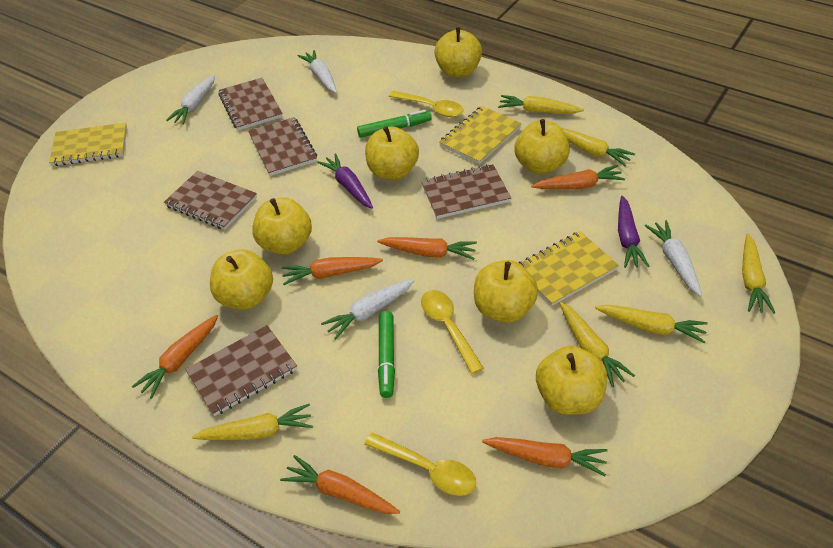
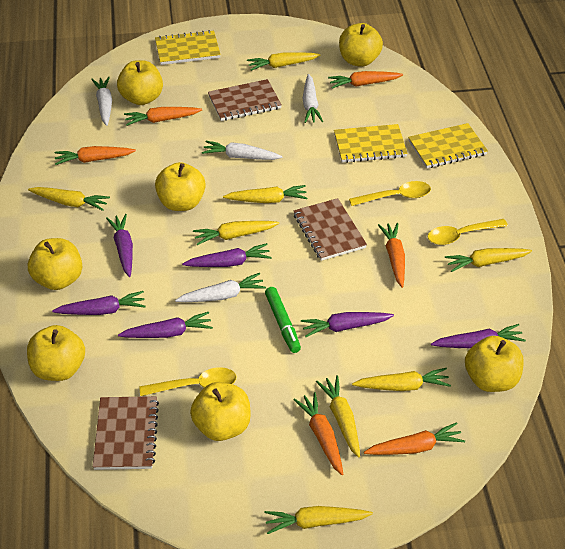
brown notebook: [164,171,257,230] [185,325,297,416] [218,78,283,130] [248,117,317,176] [421,164,511,219] = 5 -> [93,396,159,470] [208,79,282,121] [294,198,367,261] = 3
green marker: [357,110,432,137] [378,311,395,398] = 2 -> [265,287,301,353] = 1
purple carrot: [317,154,373,209] [618,196,650,268] = 2 -> [52,291,146,315] [106,214,133,277] [118,312,213,338] [182,243,272,267] [301,312,394,337] [431,324,526,348] = 6
yellow carrot: [192,404,313,440] [498,95,584,113] [559,302,635,387] [561,127,635,166] [595,305,708,343] [742,234,775,314] = 6 -> [28,187,110,211] [193,221,279,245] [223,185,307,203] [247,52,320,71] [264,506,373,534] [316,375,360,458] [352,368,451,391] [445,248,532,272] = 8

